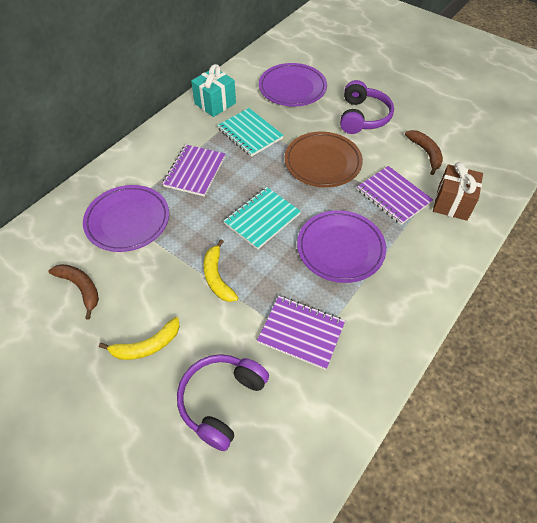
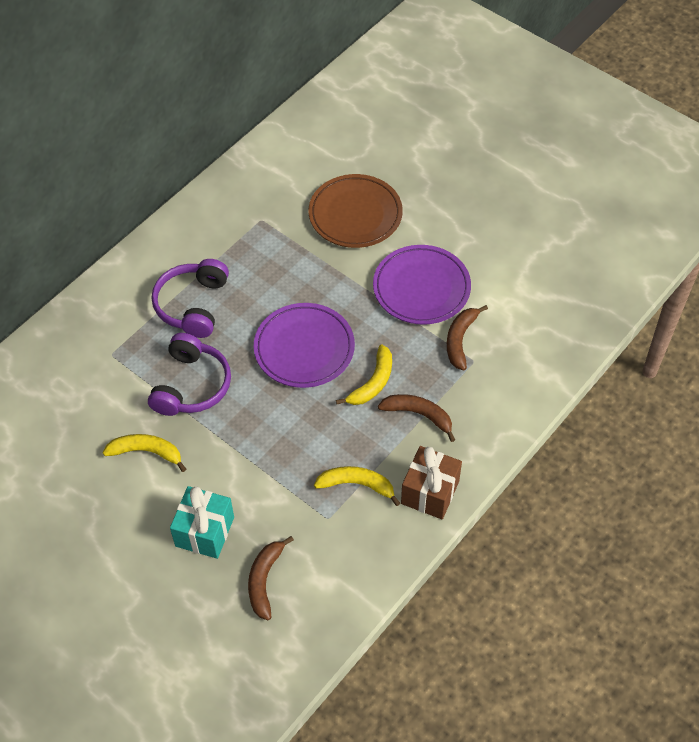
brown banana: [48,264,99,319] [405,130,443,175] = 2 -> [248,536,294,620] [378,394,455,442] [447,305,488,371] = 3
purple notebook: [162,145,225,197] [257,296,345,370] [357,166,433,225] = 3 -> none = 0
purple plate: [83,185,169,252] [259,63,327,107] [297,210,386,283] = 3 -> [254,303,355,388] [373,245,471,325] = 2
turquoise notebook: [217,108,284,157] [224,187,301,250] = 2 -> none = 0
yellow banana: [99,317,180,360] [203,239,239,302] = 2 -> [103,434,186,472] [314,466,400,506] [336,344,392,405] = 3

